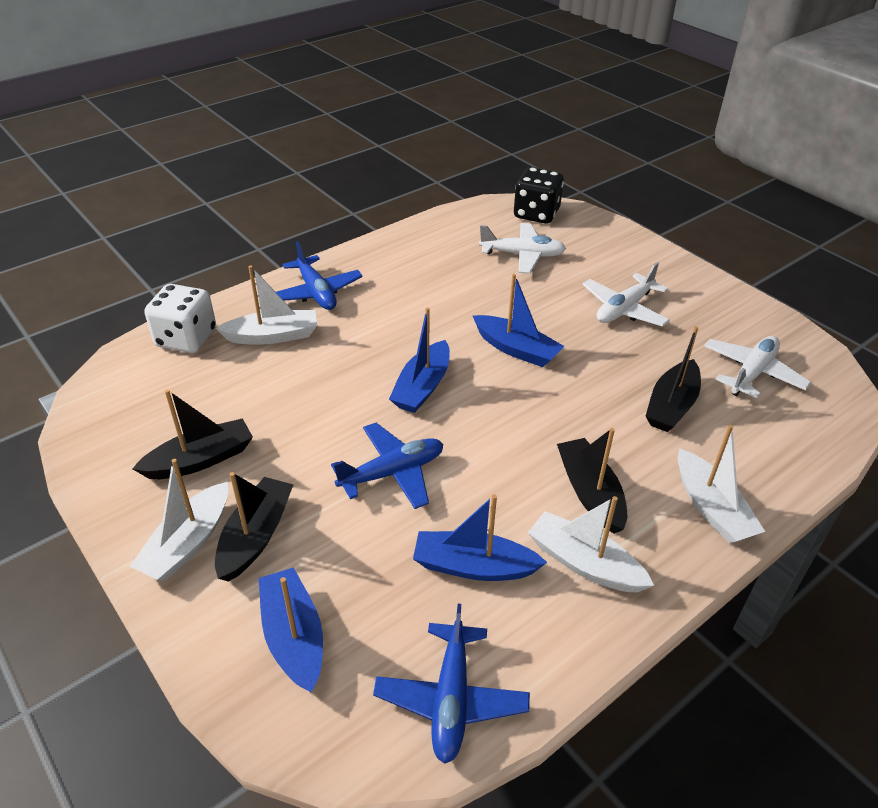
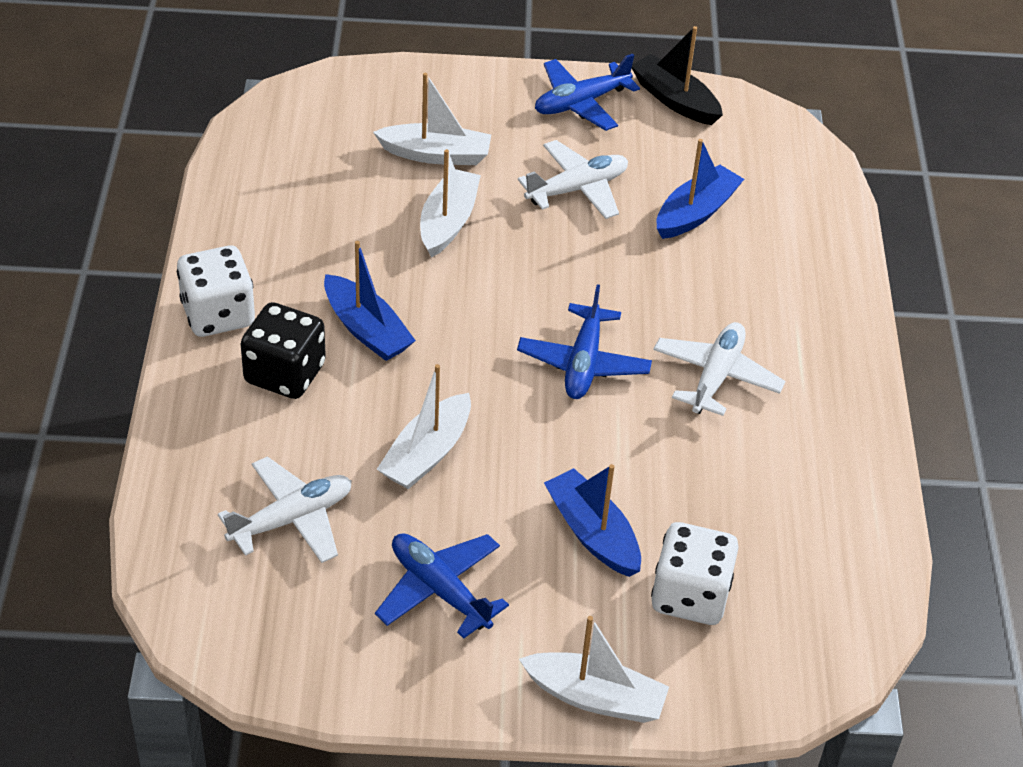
black boat: [132,390,253,479] [215,472,293,582] [557,428,627,534] [645,326,701,432] = 4 -> [632,26,723,125] = 1
blue boat: [259,567,323,693] [389,307,450,413] [413,494,547,581] [473,274,564,367] = 4 -> [324,241,416,361] [544,464,641,577] [657,139,744,239] = 3
white dice: [145,284,216,353] = 1 -> [177,246,255,337] [651,522,739,625] = 2

